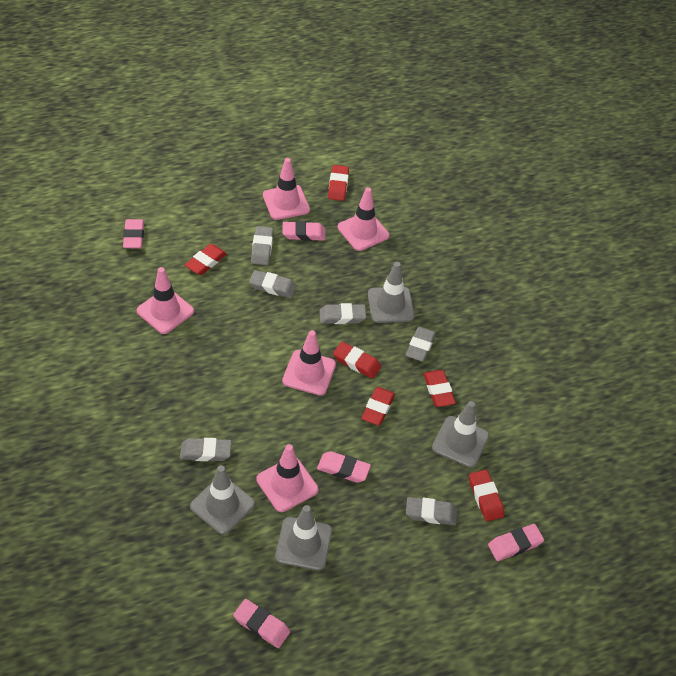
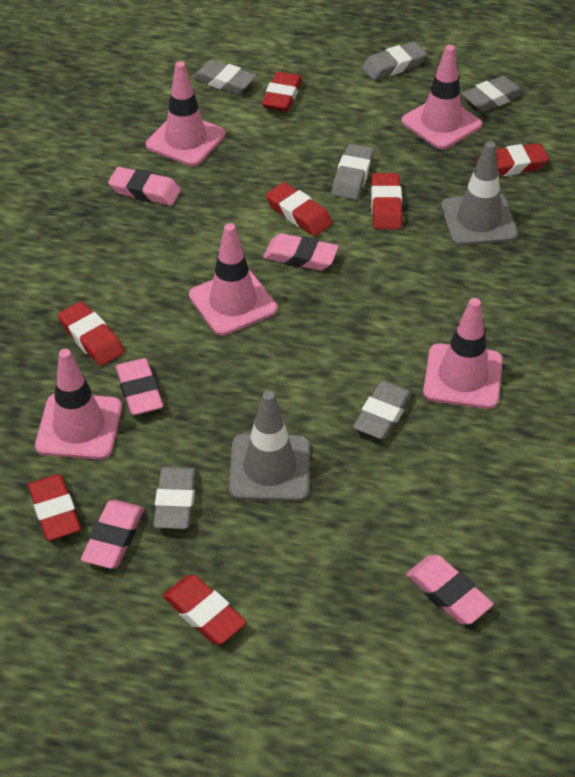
grey traffic cone: [190,465,255,535] [275,505,332,570] [368,262,414,323] [432,401,489,468] = 4 -> [229,391,310,501] [441,141,518,246] = 2
red eraser: [185,244,227,275] [328,165,349,201] [333,342,381,379] [361,387,395,425] [423,370,456,407] [469,470,504,521] = 6 -> [28,474,81,541] [58,301,124,366] [163,575,246,644] [262,72,302,111] [266,182,333,236] [371,173,402,229] [476,143,549,176] = 7

